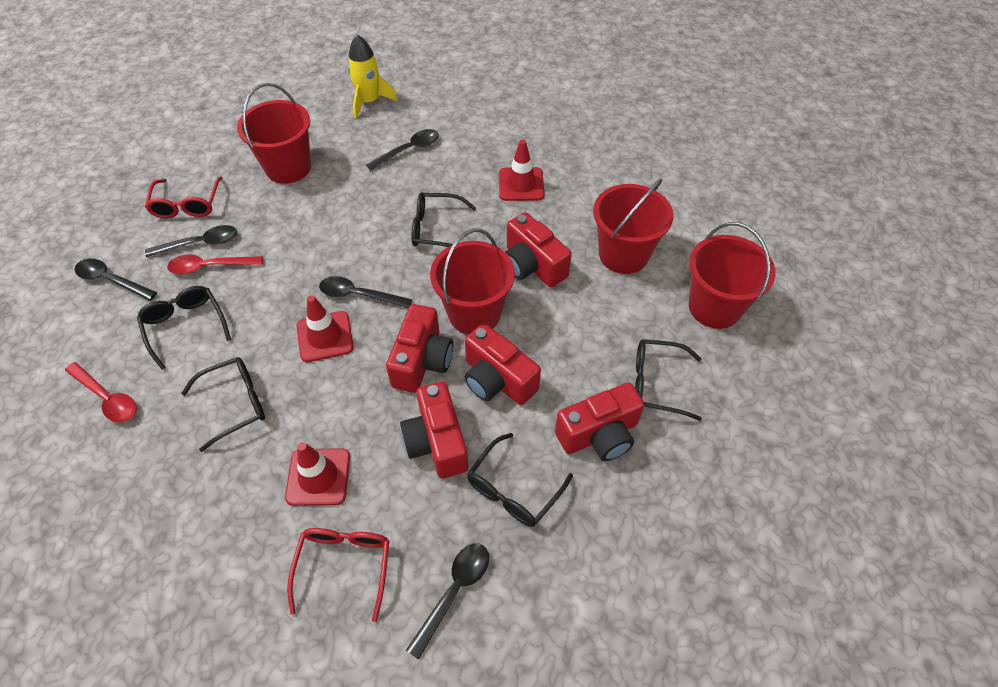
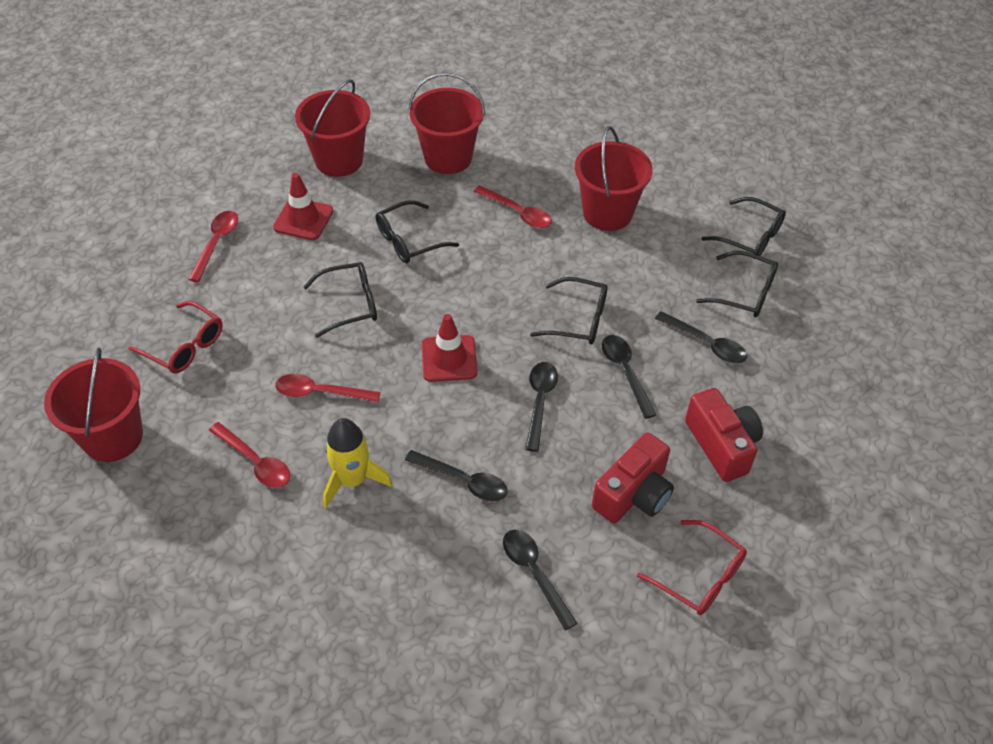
red camera: [386,304,453,393] [400,382,468,479] [464,323,541,405] [505,212,572,287] [555,382,644,461] = 5 -> [592,432,674,523] [685,388,763,482] = 2
red spoon: [65,362,137,423] [167,255,263,274] = 2 -> [188,211,238,282] [209,422,290,488] [276,374,381,403] [474,185,552,228] = 4
red traffic cone: [285,442,350,506] [297,295,354,362] [499,140,544,201] = 3 -> [273,173,333,240] [421,314,477,382] = 2

